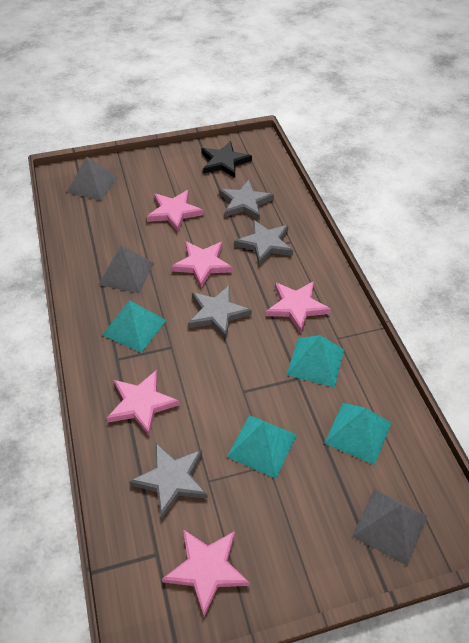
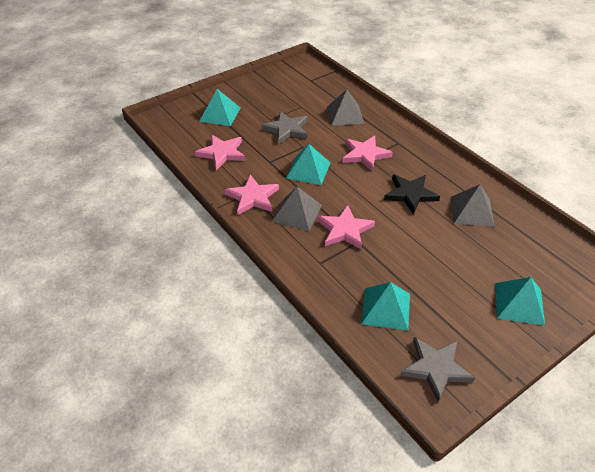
grey star: [129,443,208,519] [188,285,252,339] [219,180,274,220] [235,220,293,265] = 4 -> [262,111,308,144] [400,337,475,402] = 2
pink star: [106,370,180,436] [146,190,204,232] [162,529,250,617] [171,241,233,288] [266,281,331,333] = 5 -> [195,135,245,170] [225,175,279,215] [317,205,375,250] [343,136,393,171] = 4

